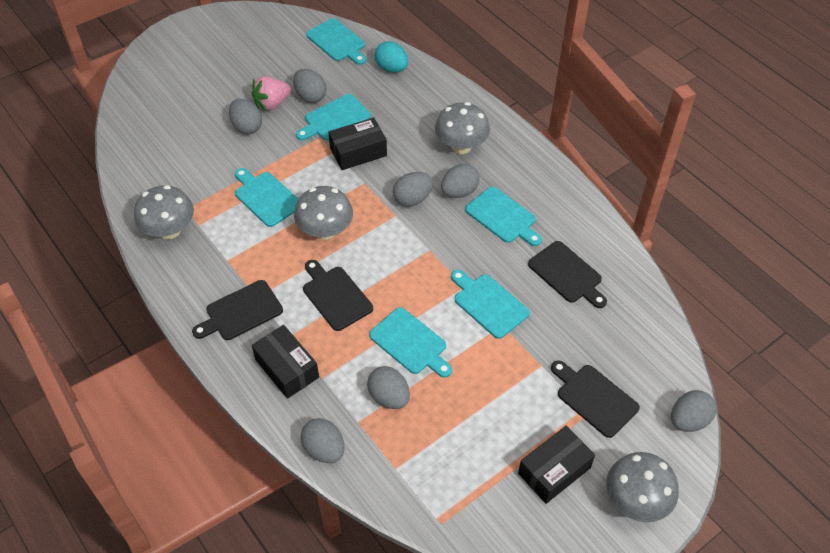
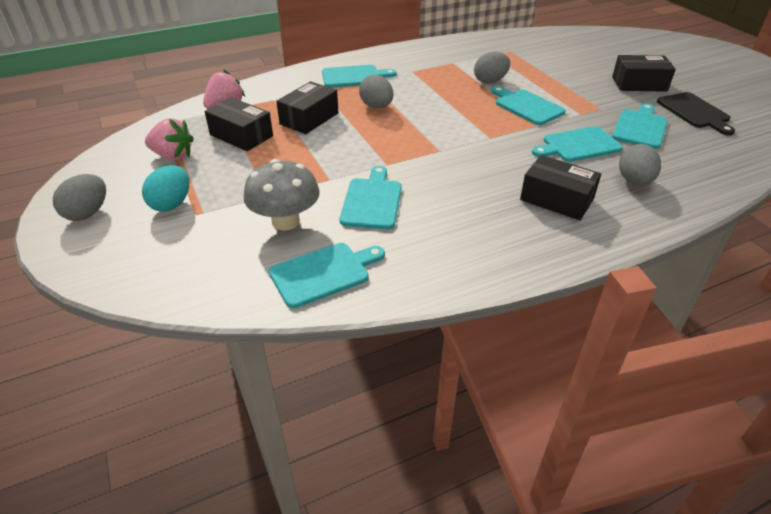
black box: [252,325,319,399] [328,117,387,170] [518,426,595,504] = 3 -> [205,97,273,151] [276,81,338,134] [520,155,601,220] [612,55,676,92] = 4
black cutting board: [192,280,283,340] [303,260,373,331] [528,241,607,308] [551,360,640,438] = 4 -> [657,92,735,135] = 1
grey egg: [229,99,262,134] [293,69,327,103] [301,418,345,463] [367,366,410,409] [393,172,433,207] [441,164,480,198] [671,390,717,432] = 7 -> [53,174,106,221] [359,75,393,109] [474,52,510,84] [619,144,661,186] = 4
grey mushroom: [134,185,194,239] [294,186,353,240] [435,102,490,154] [606,452,679,522] = 4 -> [244,159,320,230] = 1
pink strawberry: [251,76,291,111] = 1 -> [145,118,194,160] [203,70,245,109] = 2

